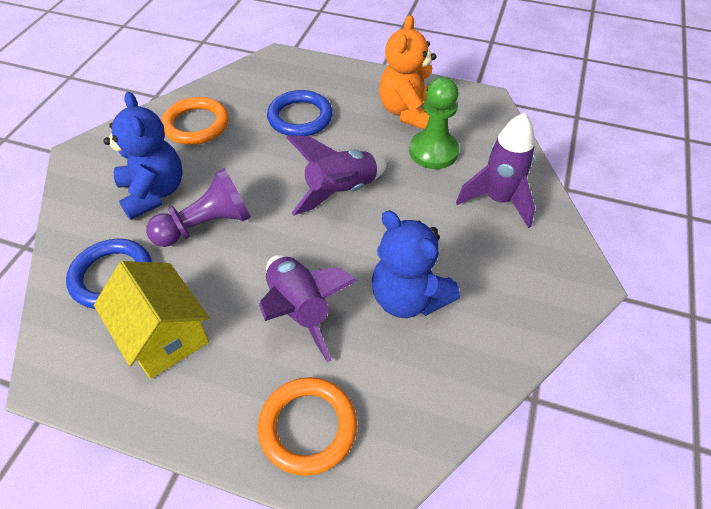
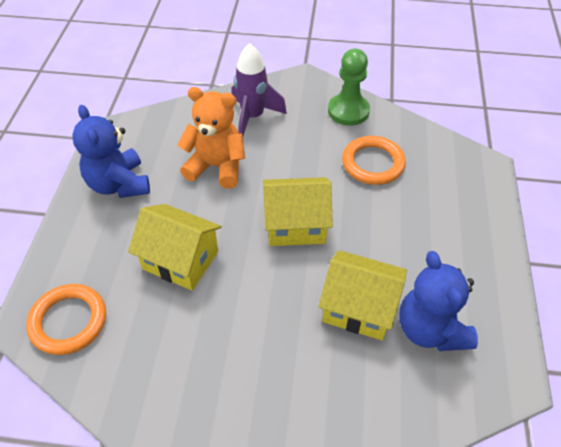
blue ring: [66,239,152,309] [267,90,333,136] = 2 -> none = 0
purple pawn: [146,168,251,247] = 1 -> none = 0
purple rocket: [259,255,358,362] [286,135,387,215] [456,113,535,228] = 3 -> [232,43,287,136] = 1
yellow house: [94,261,209,379] = 1 -> [128,204,222,291] [263,177,333,246] [318,250,407,341] = 3

